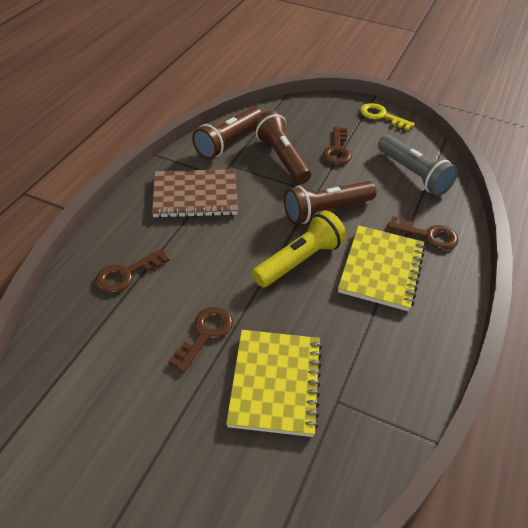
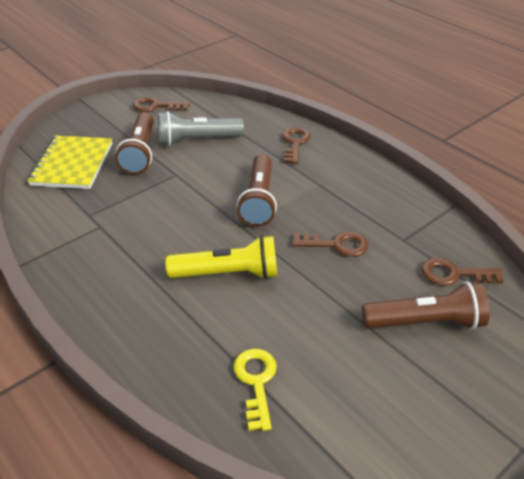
brown notebook: [152,169,238,218] = 1 -> none = 0
yellow notebook: [226,330,322,437] [338,225,425,311] = 2 -> [27,136,112,189] = 1

